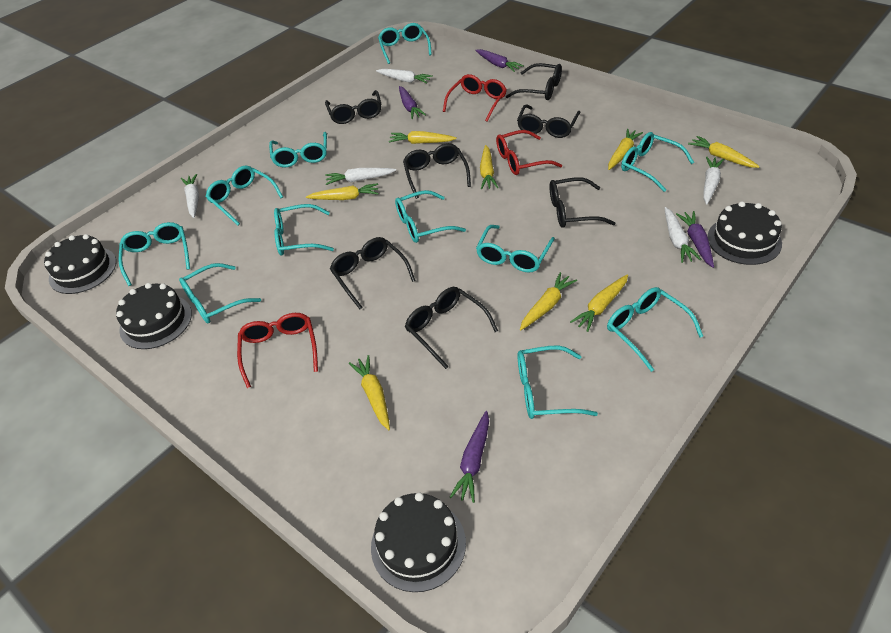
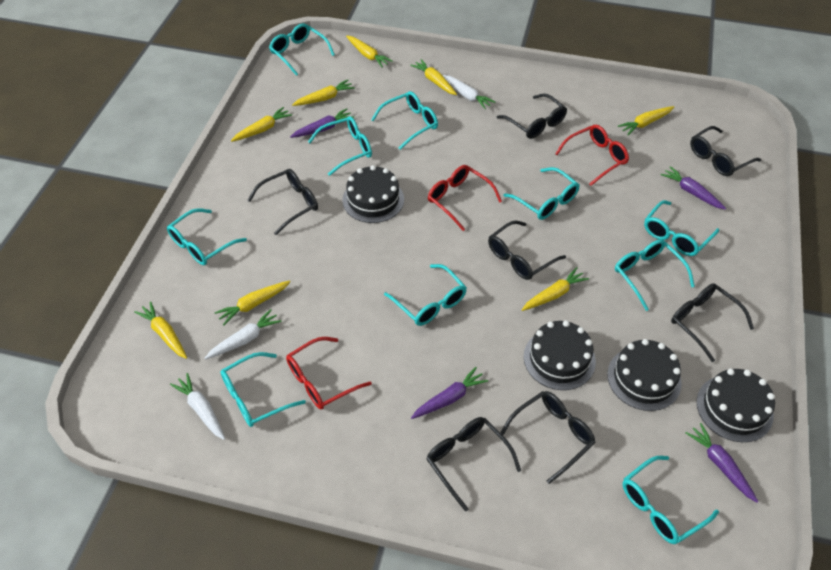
turquoise glasses: [119,222,190,286] [179,263,261,323] [206,166,283,225] [269,132,327,168] [274,204,334,256] [378,23,432,64] [395,190,466,243] [476,225,555,273] [517,346,598,419] [607,287,703,372] [621,132,694,192] = 11 -> [167,208,247,265] [220,352,306,427] [269,24,335,76] [308,116,372,176] [371,91,438,150] [384,264,467,326] [503,167,579,220] [615,239,695,311] [623,456,719,544] [644,200,719,256] = 10
white carrot: [181,174,199,218] [325,168,396,185] [376,69,433,83] [665,207,701,263] [703,157,724,204] = 5 -> [170,373,225,440] [204,309,282,360] [443,75,495,109] = 3

